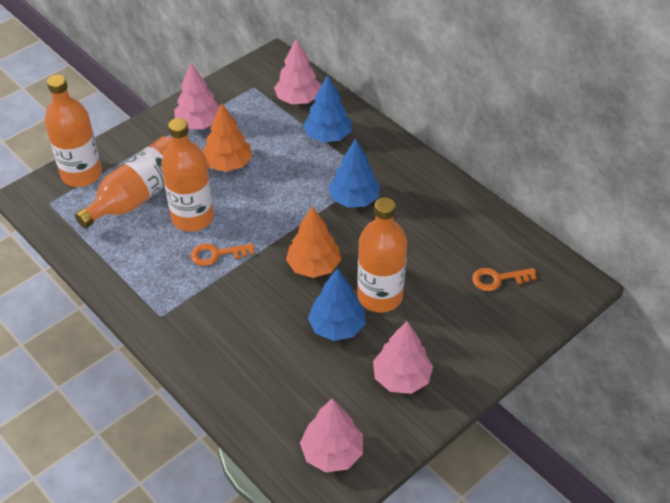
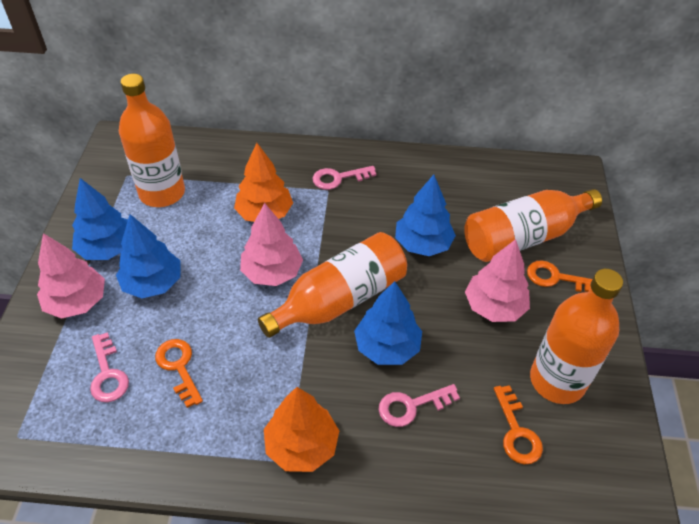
blue tree: [303,75,352,142] [308,268,366,341] [328,138,380,208] = 3 -> [72,178,128,260] [116,214,181,298] [354,281,422,365] [395,175,456,256] = 4
orange key: [191,243,255,266] [472,268,537,291] = 2 -> [155,339,203,408] [494,385,543,464] [527,260,592,292] = 3
pink key: none = 0 -> [90,332,129,402] [312,166,376,190] [378,384,460,427] = 3
pink tree: [174,63,220,129] [274,39,321,104] [300,399,363,472] [373,321,433,394] = 4 -> [37,233,105,319] [240,203,303,286] [465,239,530,322] = 3

